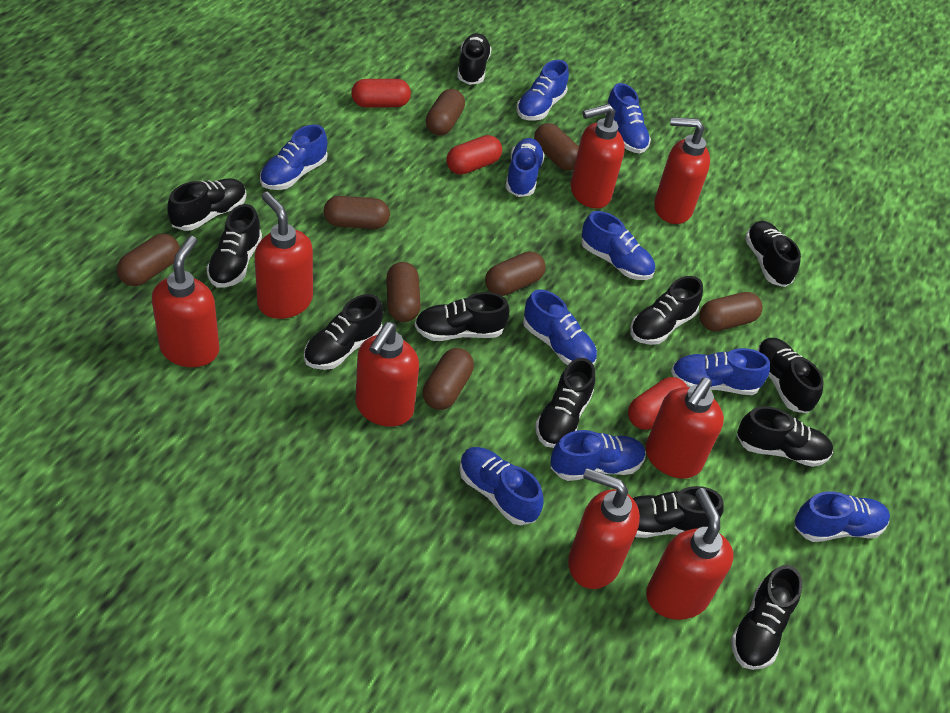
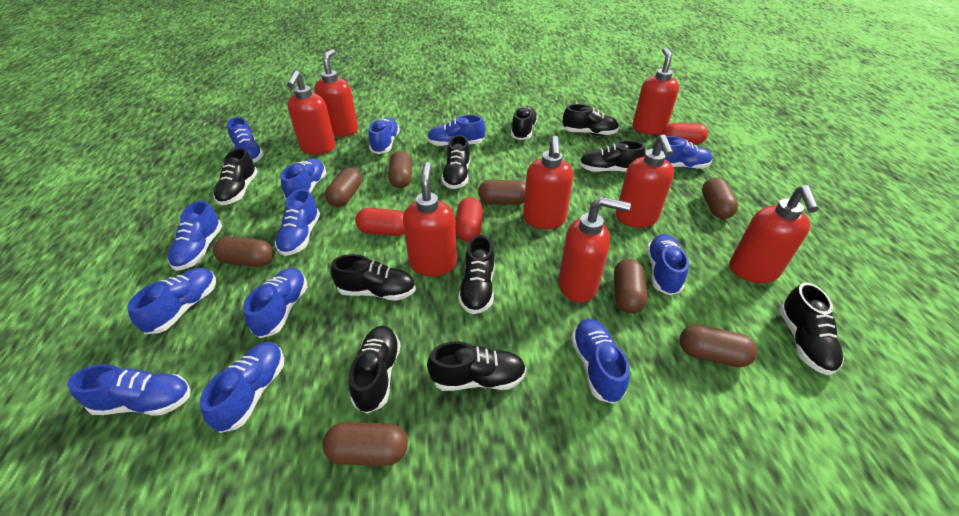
black shoe: [167,178,247,231] [206,204,262,288] [304,294,383,370] [415,292,509,341] [457,33,492,85] [535,358,595,448] [630,276,703,345] [633,486,724,538] [731,565,802,670] [737,406,833,467] [745,221,801,287] [757,338,824,413] = 12 -> [213,148,258,205] [331,254,416,301] [349,326,401,414] [427,342,526,391] [441,135,470,189] [458,235,495,314] [511,106,538,140] [562,104,619,136] [579,140,645,172] [779,282,844,375] = 10
blue shoe: [260,124,327,190] [459,447,544,525] [505,138,545,197] [516,60,569,120] [523,289,597,365] [550,430,646,481] [581,211,655,280] [605,83,651,154] [671,348,770,395] [794,491,890,542] = 10 -> [67,364,191,416] [127,268,216,334] [168,201,222,271] [200,342,284,433] [227,117,264,163] [243,268,307,338] [275,189,320,256] [280,158,326,200] [368,117,400,154] [427,115,485,146] [571,319,630,404] [647,234,689,295] [652,136,712,169] = 13

